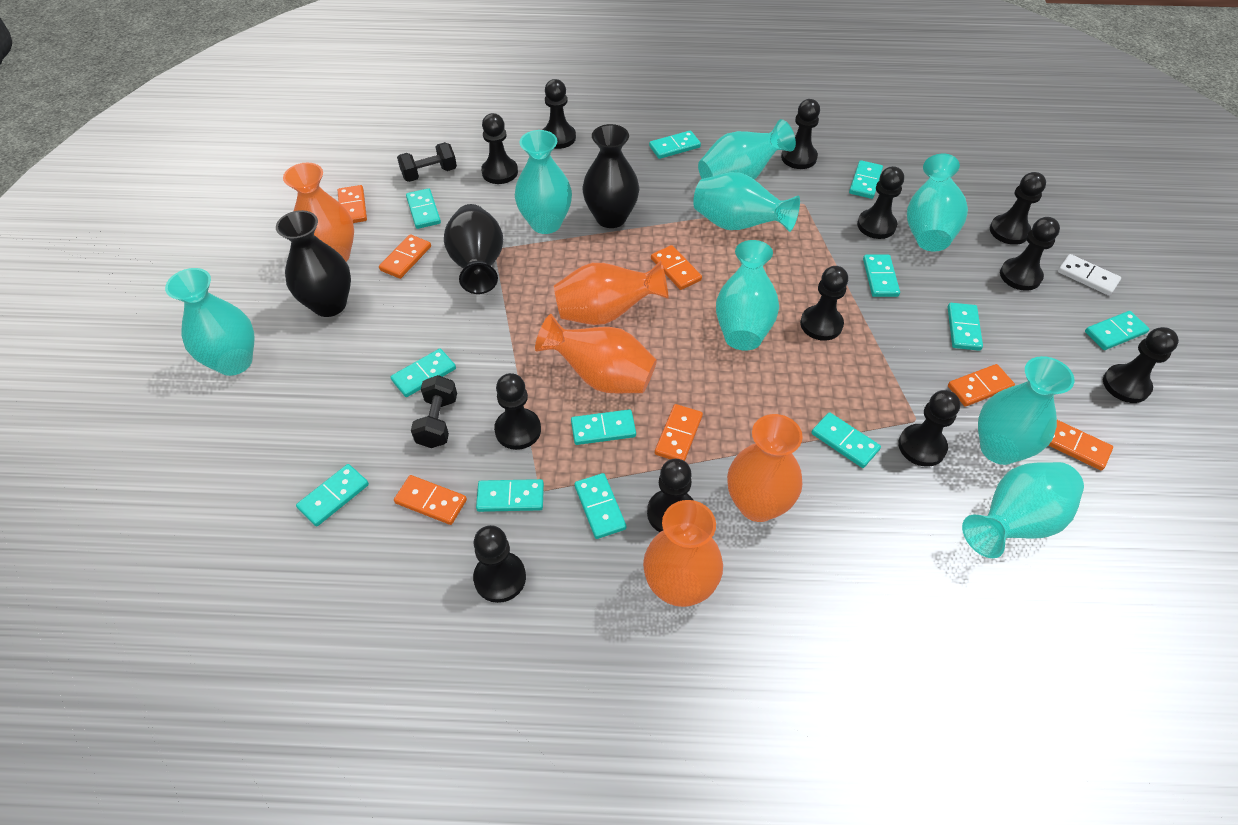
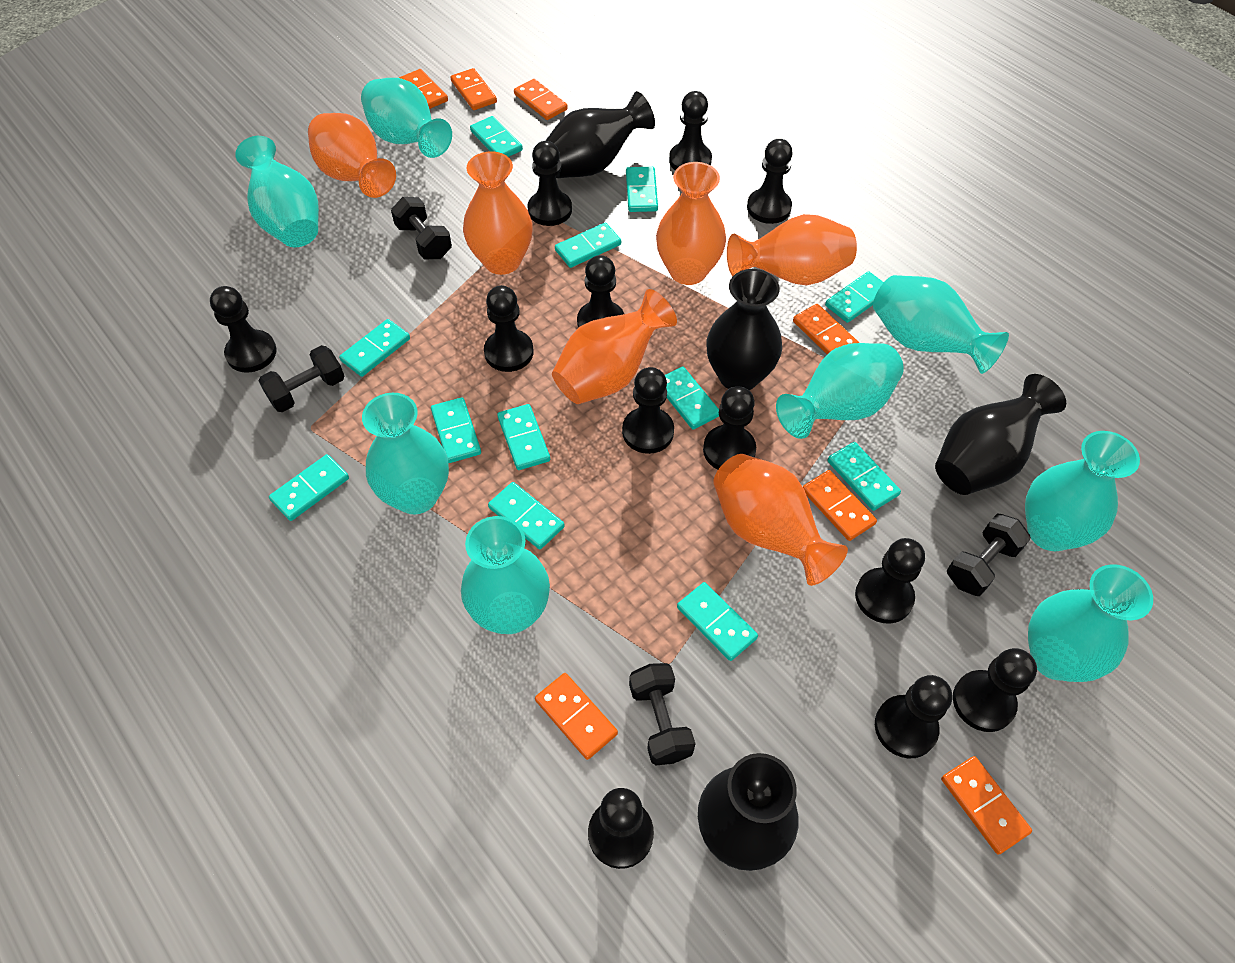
black dumbbell: [397,142,457,182] [411,375,457,448] = 2 -> [259,345,344,412] [391,197,452,259] [629,663,696,765] [947,514,1031,596] = 4
black vase: [276,210,351,317] [444,204,503,294] [582,124,639,228] = 3 -> [545,91,655,178] [698,753,798,871] [707,269,782,390] [935,374,1066,495] = 4
orange vase: [283,163,354,262] [535,314,657,394] [554,261,669,325] [643,500,723,607] [727,414,803,522] = 5 -> [308,113,396,198] [463,151,533,275] [552,289,677,404] [656,162,726,285] [713,454,848,586] [727,214,857,286] = 6
white domino: [1058,254,1121,296] = 1 -> none = 0

